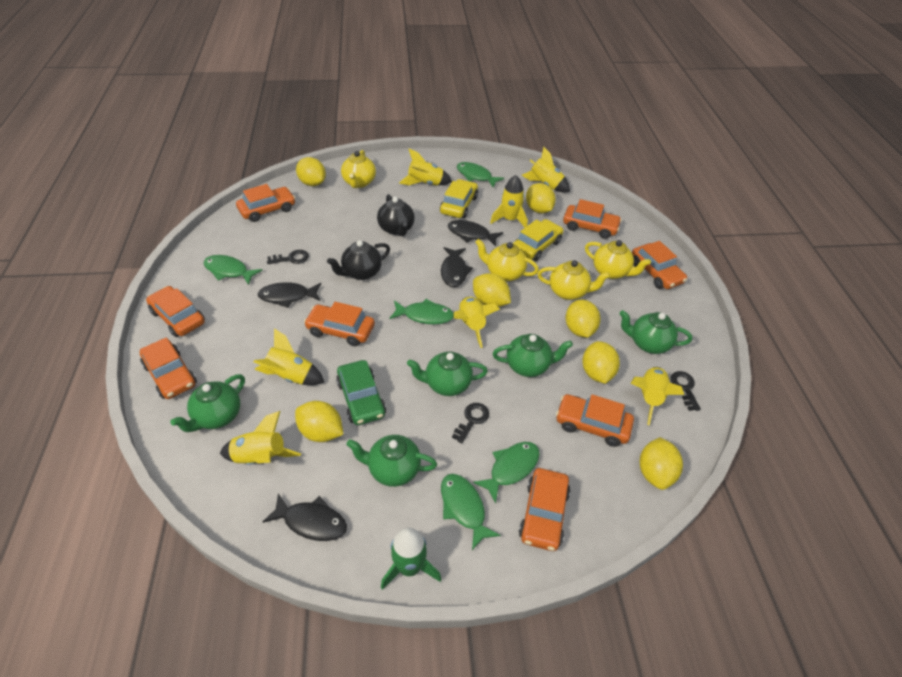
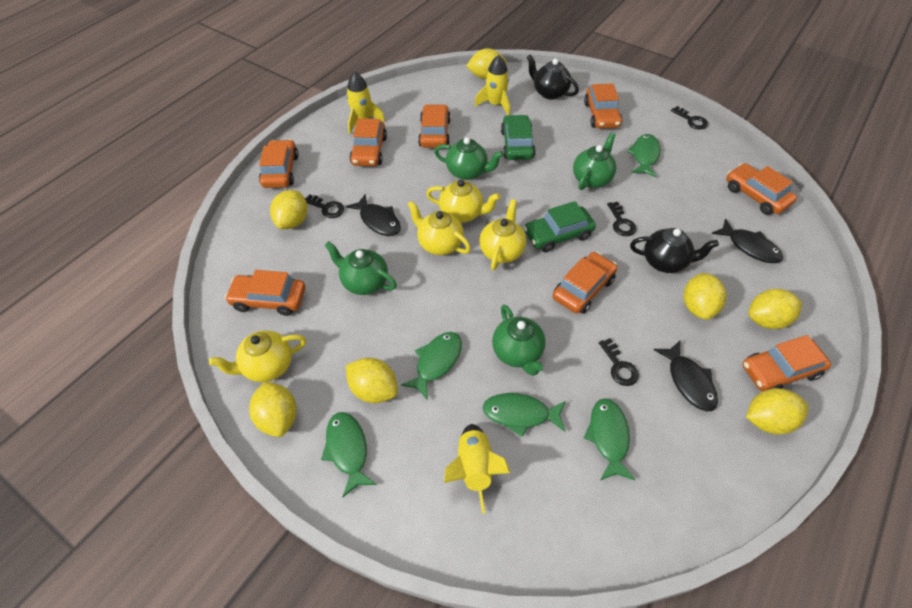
black fish: [258,282,321,308] [263,494,347,541] [441,247,473,287] [448,220,503,246] = 4 -> [346,194,401,236] [654,341,718,412] [712,218,783,263] = 3
black key: [267,250,309,264] [452,403,489,443] [671,371,701,411] = 3 -> [305,194,344,218] [599,338,639,386] [607,202,636,236] [671,106,708,130] = 4
green car: [336,360,386,425] = 1 -> [501,115,536,160] [524,201,596,252] = 2
green rocket: [381,528,442,590] = 1 -> none = 0
green teapot: [170,374,245,432] [346,435,437,487] [407,352,488,396] [493,334,573,377] [619,310,692,354] = 5 -> [324,241,397,295] [434,137,504,180] [492,305,546,376] [573,133,617,190] = 4
yellow car: [440,179,478,218] [513,219,563,261] = 2 -> none = 0
yellow rocket: [220,411,301,465] [253,328,324,385] [399,148,452,186] [453,297,500,348] [490,175,528,227] [522,147,570,193] [631,367,684,425] = 7 -> [346,72,385,134] [444,424,510,514] [474,55,510,115] = 3

